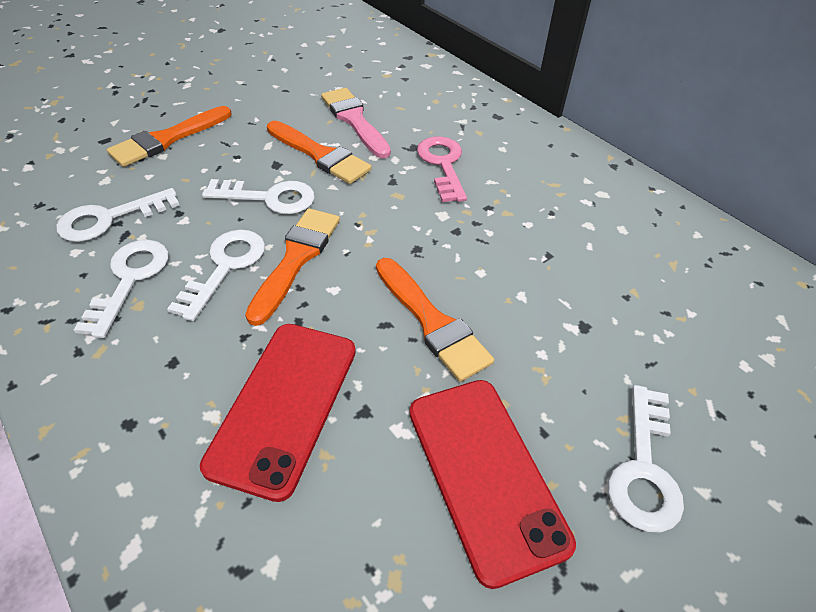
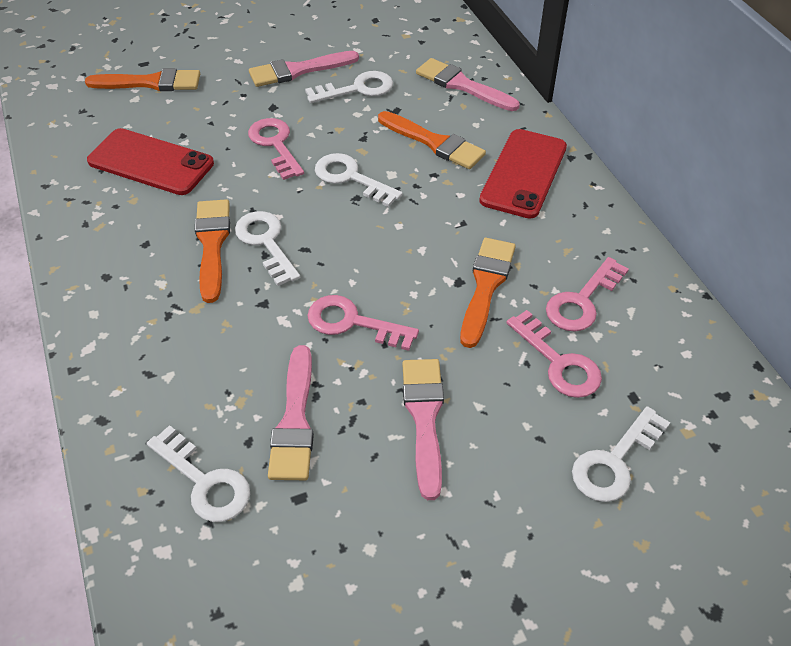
pink brush: [321,88,391,158] = 1 -> [249,51,359,87] [268,345,314,480] [402,359,444,500] [416,58,520,111] = 4
pink key: [417,137,467,202] = 1 -> [248,118,304,180] [307,295,419,351] [506,310,602,398] [546,257,629,332] = 4

